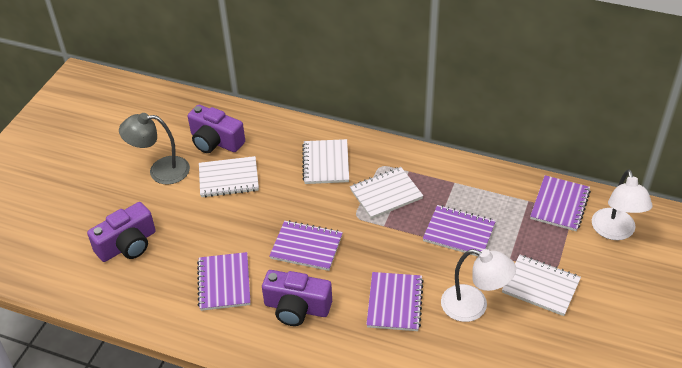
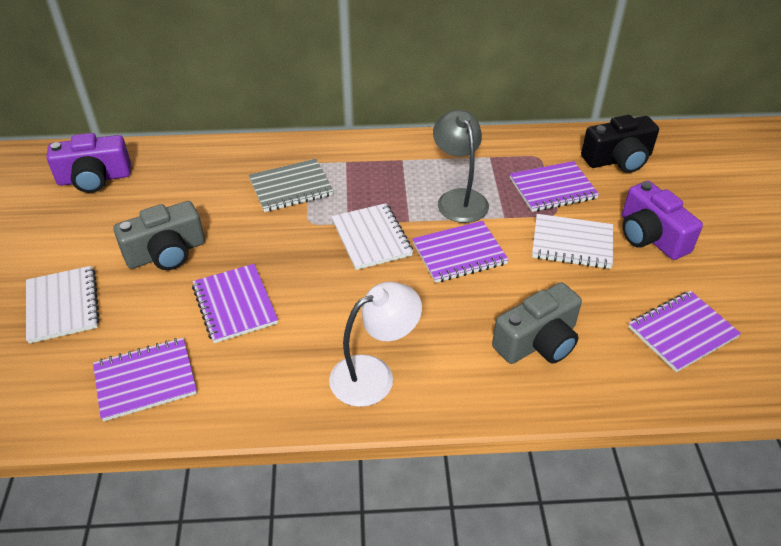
black camera: none = 0 -> [581,115,659,173] = 1
grey camera: none = 0 -> [113,201,205,270] [492,282,582,364] = 2
grey notebook: none = 0 -> [249,159,334,212] = 1
purple camera: [87,202,156,262] [188,105,245,153] [262,270,332,326] = 3 -> [46,133,131,193] [622,181,703,260] = 2
white lamp: [441,249,516,322] [592,169,652,240] = 2 -> [329,282,422,407] = 1
white notebook: [199,156,259,197] [302,139,349,184] [350,167,423,219] [502,255,581,316] = 4 -> [26,266,100,344] [332,203,413,270] [532,214,613,269] = 3

